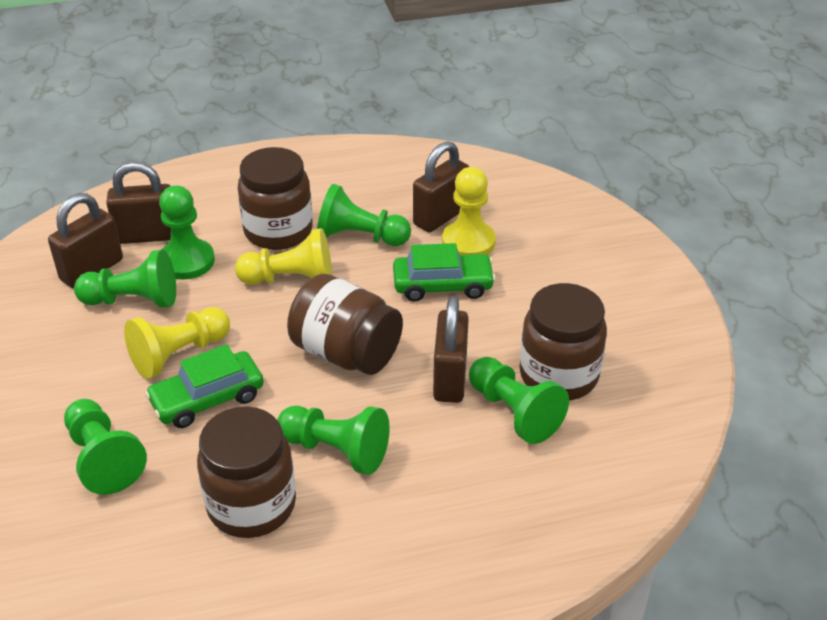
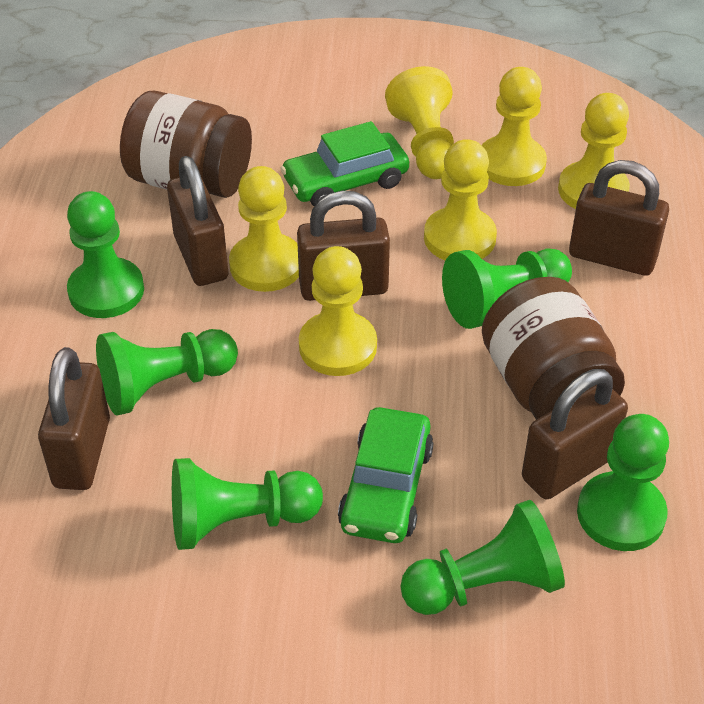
brown jar: [197,407,296,538] [238,147,313,250] [287,274,403,375] [519,283,607,401] = 4 -> [120,91,252,198] [482,277,625,420] = 2
brown padlock: [48,193,123,289] [106,162,171,244] [413,141,469,233] [433,296,469,403] = 4 -> [38,347,110,490] [167,156,228,286] [297,191,390,301] [522,369,628,499] [569,160,669,276] = 5
yellow pawn: [124,307,230,379] [235,228,332,285] [442,167,496,255] = 3 -> [229,166,299,292] [299,246,377,376] [385,66,454,179] [424,139,497,261] [482,67,547,186] [558,93,630,209] = 6

